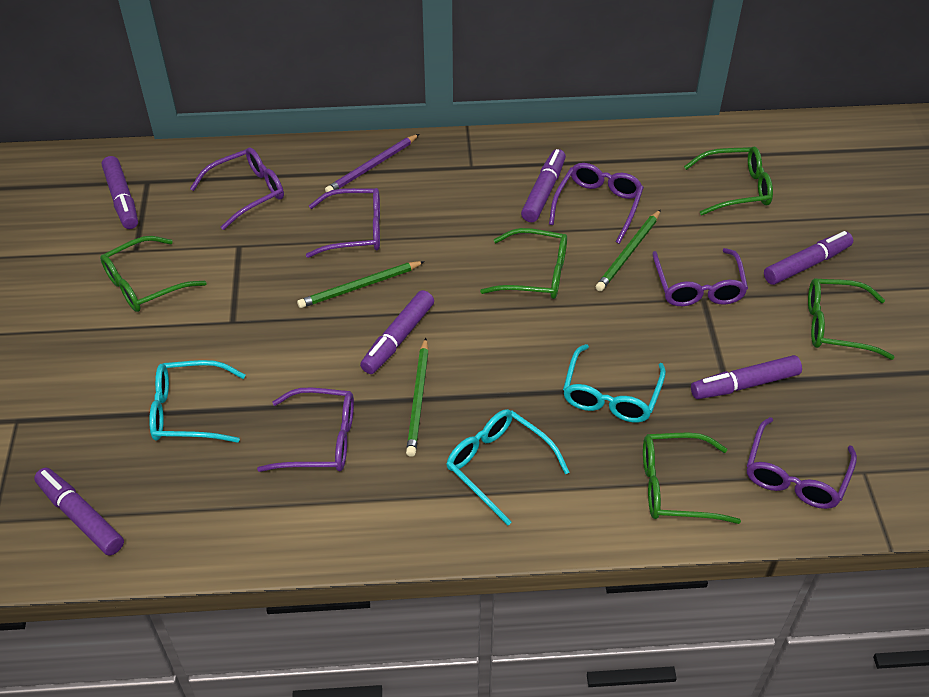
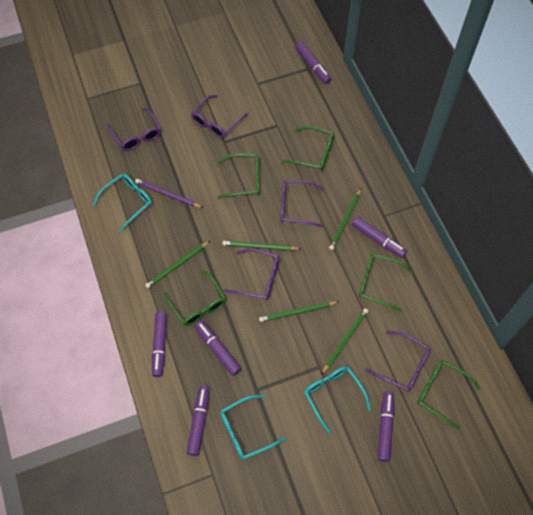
green pencil: [297,261,425,308] [406,338,429,457] [596,210,661,291] = 3 -> [145,240,211,288] [222,240,301,251] [259,301,338,322] [321,308,368,375] [329,188,361,250] = 5
purple glasses: [190,147,284,230] [257,388,354,472] [306,188,380,258] [549,163,644,244] [652,248,748,306] [747,417,857,509] = 6 -> [107,108,161,151] [191,95,248,138] [224,249,279,300] [280,180,325,227] [365,331,431,392] = 5

